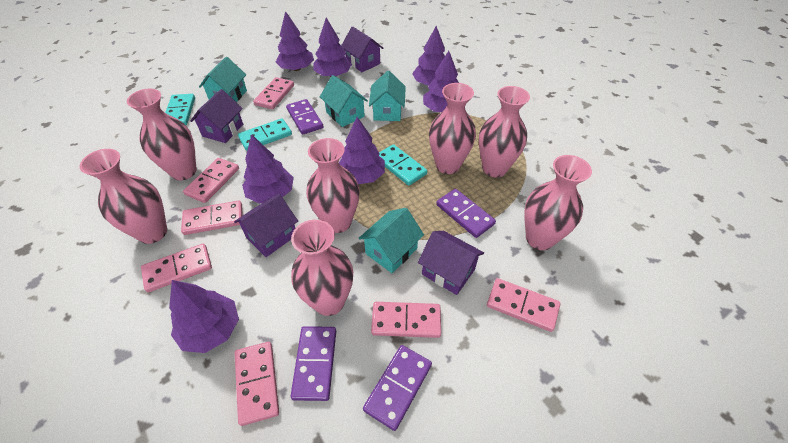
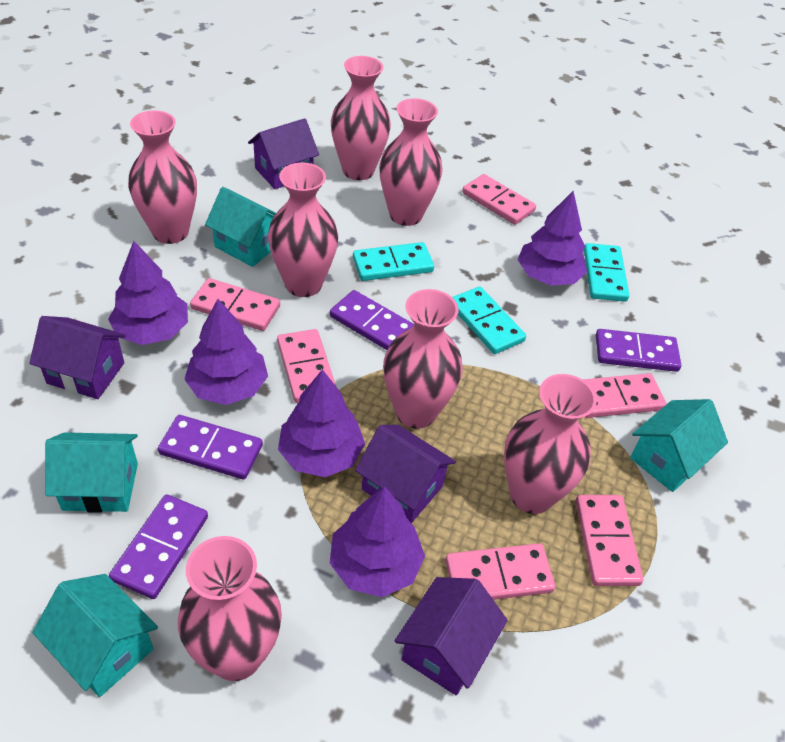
pink domino: [141,244,212,292] [181,201,243,235] [183,158,239,203] [235,342,279,426] [253,77,294,109] [371,302,441,338] [487,278,561,332] = 7 -> [190,278,280,331] [277,329,336,403] [445,543,555,600] [462,174,536,225] [575,495,643,586] [583,373,666,418] = 6
purple tree: [169,280,239,353] [242,134,294,204] [276,11,314,71] [313,18,352,77] [339,117,385,184] [412,26,445,86] [423,51,459,112] = 7 -> [108,241,188,345] [184,299,268,405] [278,369,365,477] [330,487,425,597] [518,191,587,286] = 5

